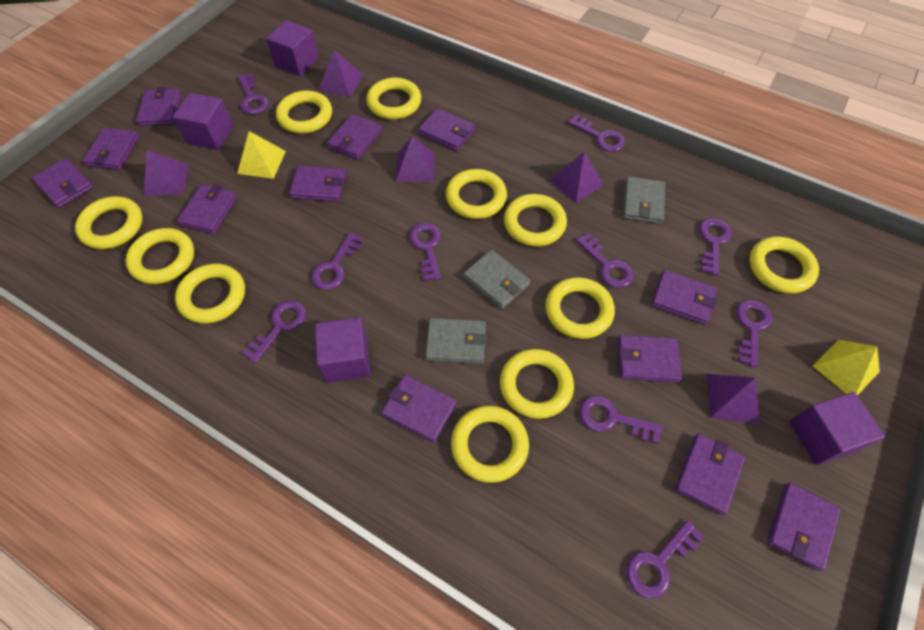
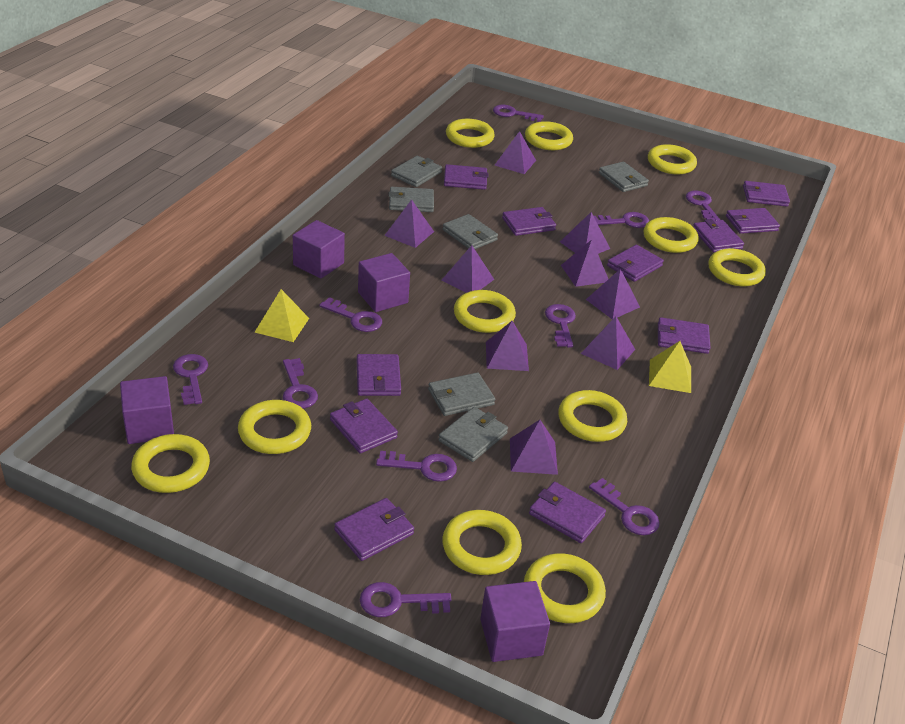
grey wallet: [425,318,487,364] [463,250,530,309] [623,176,665,224] = 3 -> [388,187,434,212] [391,156,442,187] [428,372,495,416] [438,407,508,462] [442,214,498,249] [599,162,649,192] = 6
purple pyramid: [144,150,189,196] [319,50,364,97] [395,136,434,182] [550,152,604,203] [706,374,760,424] = 5 -> [384,199,434,248] [441,245,494,293] [486,321,529,371] [494,131,536,174] [510,420,558,475] [560,212,610,254] [561,240,608,287] [581,317,635,370] [586,269,640,320] = 9
purple wallet: [32,158,93,208] [83,128,139,170] [136,87,182,126] [177,184,237,234] [289,165,346,202] [327,114,382,160] [381,375,457,443] [418,108,475,151] [618,335,682,383] [651,270,717,325] [675,433,745,515] [767,483,840,571] = 12 -> [330,399,398,453] [334,498,414,561] [357,354,401,396] [444,164,488,190] [502,207,556,236] [529,482,606,543] [607,245,664,282] [658,317,710,354] [693,219,744,252] [726,208,780,234] [743,181,790,207] = 11

